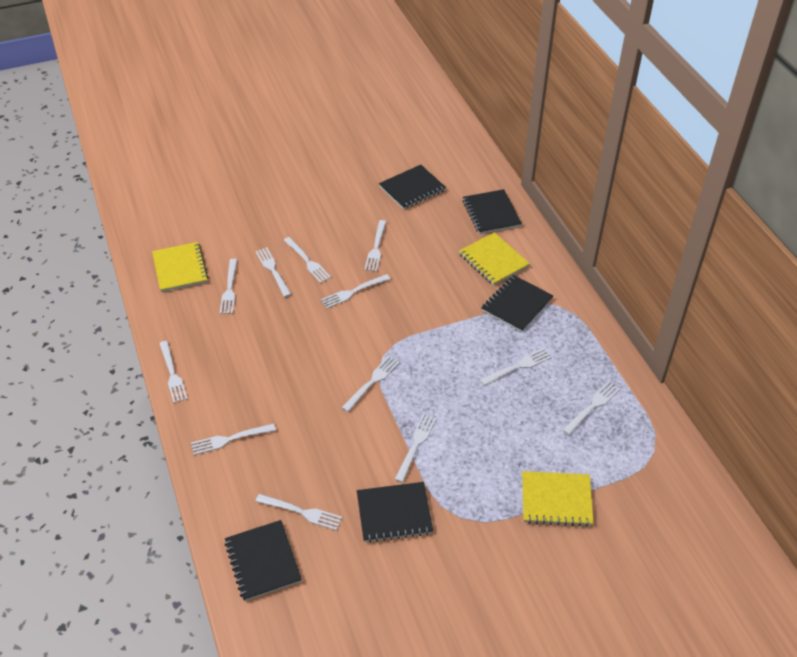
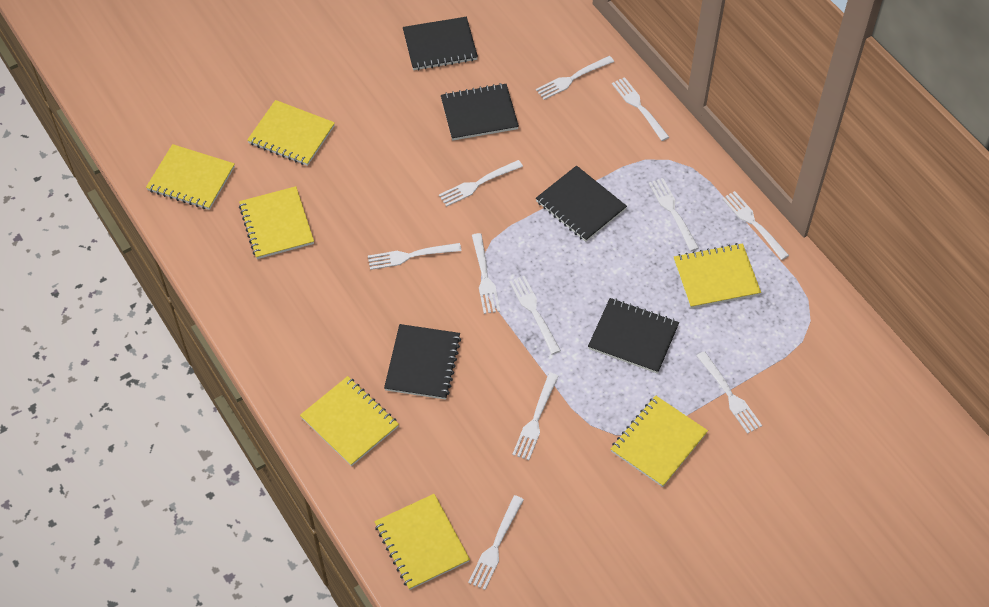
white fork: [159,341,188,403] [191,424,276,455] [220,259,237,314] [255,247,291,297] [255,494,342,531] [284,237,331,283] [321,274,390,308] [342,356,400,412] [364,220,386,272] [395,414,437,483] [480,348,552,386] [563,381,620,435] = 12 -> [368,243,461,270] [439,160,523,207] [468,495,524,590] [472,233,500,314] [509,276,561,354] [512,373,559,460] [536,56,614,100] [612,77,669,141] [649,178,699,251] [696,351,762,434] [722,191,789,260] = 11
yellow notebook: [152,242,208,292] [459,232,530,286] [522,471,594,527] = 3 -> [146,144,235,210] [239,186,314,259] [247,100,335,166] [300,376,399,466] [375,494,470,590] [611,395,708,487] [674,243,761,308] = 7

